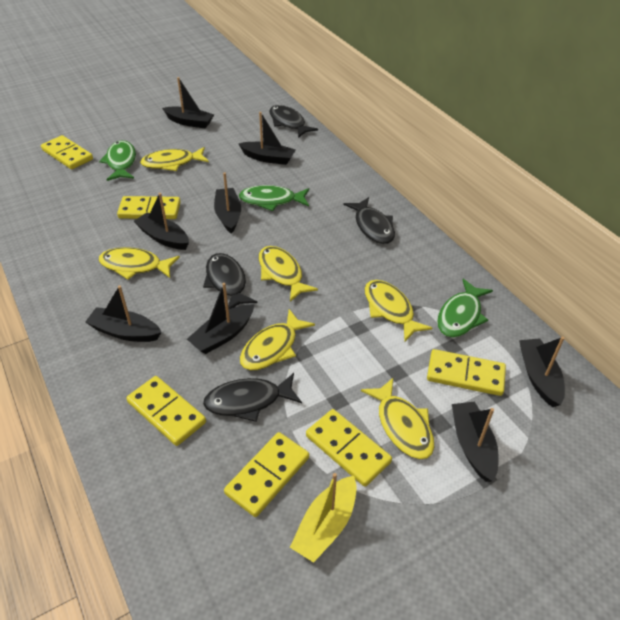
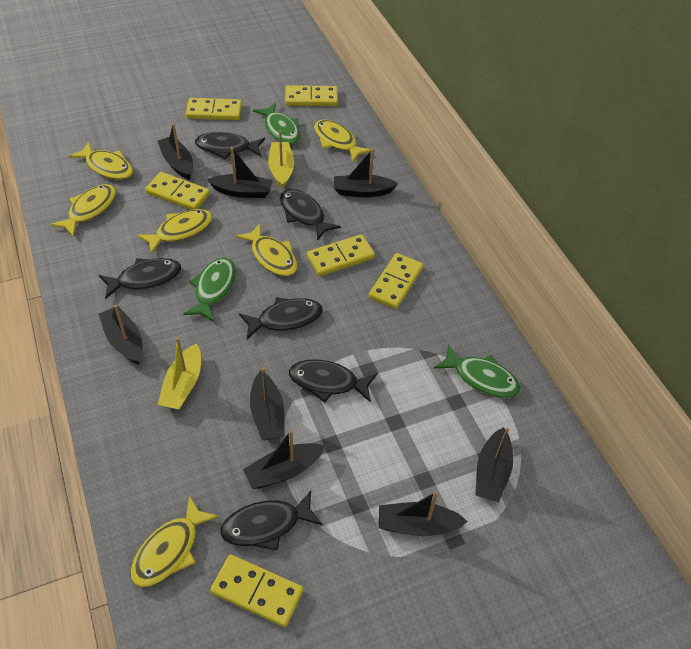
black fish: [203,253,257,309] [203,373,302,422] [269,105,318,138] [344,197,395,244] = 4 -> [99,258,181,299] [195,132,265,159] [220,491,322,551] [239,297,323,339] [280,189,341,241] [289,360,377,403] = 6
yellow boat: [290,473,357,563] = 1 -> [158,337,201,410] [268,130,294,189] = 2

